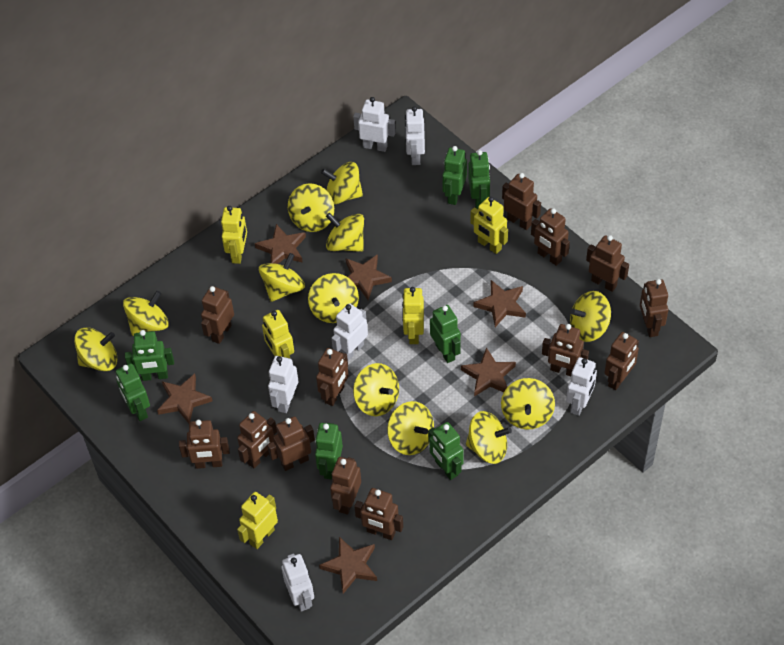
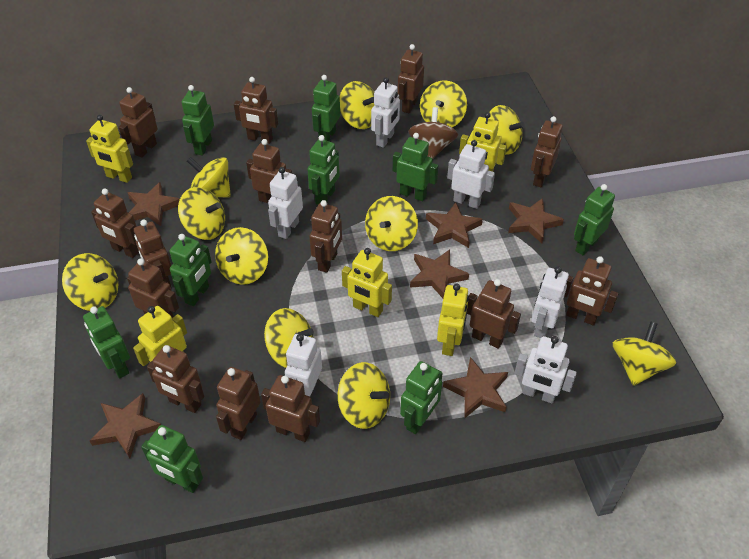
brown robot: [179,420,230,469] [201,286,234,344] [237,411,277,469] [267,416,315,471] [316,348,349,406] [330,457,361,515] [354,488,403,540] [502,173,541,230] [531,208,570,266] [542,324,589,376] [586,235,629,292] [605,332,639,390] [640,279,668,337] = 13 -> [91,189,139,258] [119,87,158,158] [127,258,179,318] [134,220,172,288] [147,345,204,413] [216,367,261,440] [234,77,278,144] [246,139,292,203] [261,375,320,442] [309,200,342,273] [398,44,424,113] [467,279,521,349] [531,116,563,187] [564,256,619,326] = 14
brown spinning top: none = 0 -> [408,107,458,159] = 1
green robot: [116,363,150,421] [125,330,174,381] [315,423,343,480] [428,422,464,480] [430,305,461,363] [442,146,467,205] [468,150,490,209] = 7 -> [83,306,130,378] [141,425,203,493] [169,234,211,306] [181,85,214,156] [307,135,340,205] [312,75,340,141] [393,133,438,201] [400,361,443,434] [574,184,615,256] = 9
yellow spinning top: [74,328,118,371] [123,291,169,336] [259,253,305,302] [288,183,334,232] [308,273,359,323] [321,162,363,205] [326,213,364,252] [353,363,399,416] [387,401,434,455] [466,411,512,464] [501,378,555,429] [570,291,611,342] = 12 -> [62,253,118,311] [178,187,225,240] [187,157,231,198] [215,227,268,285] [264,308,314,368] [338,362,390,429] [339,81,374,129] [365,196,418,251] [420,80,467,127] [488,105,525,155] [613,322,676,386] = 11

